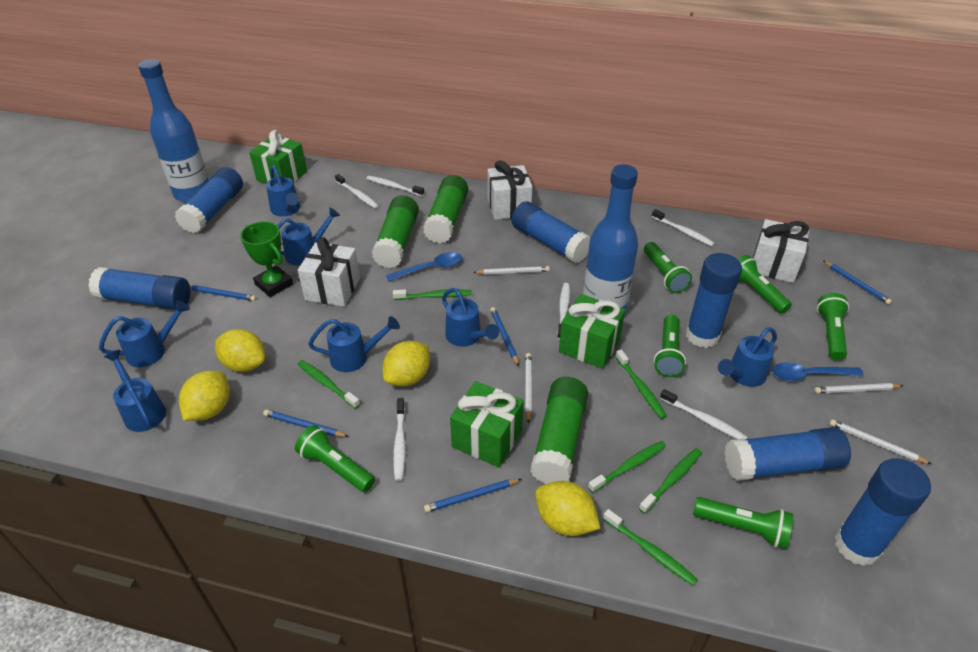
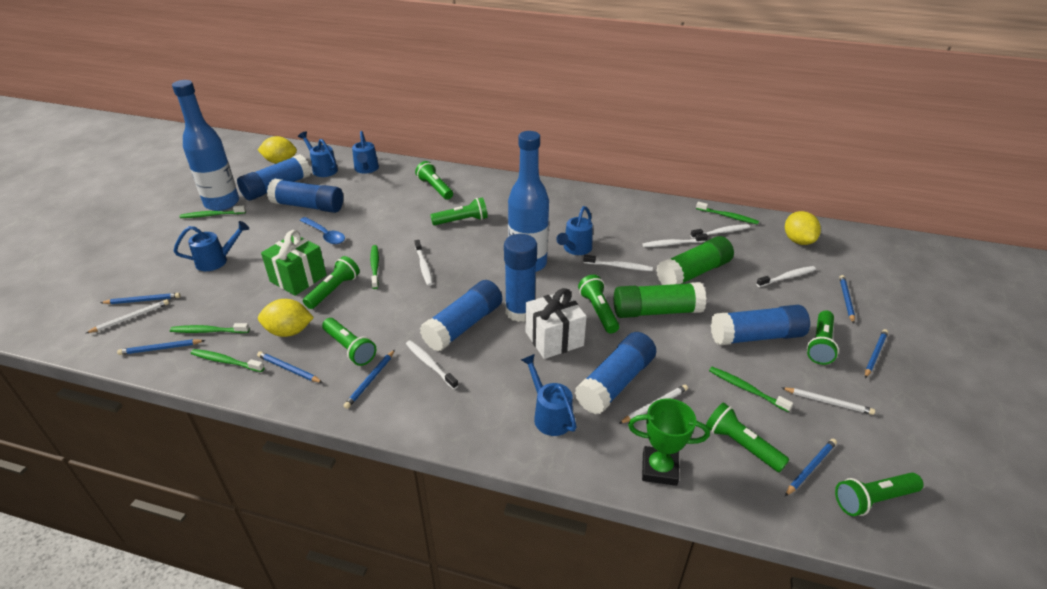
blue pencil: [190,285,256,301] [263,409,349,437] [424,479,521,512] [490,307,519,366] [824,261,892,305] = 5 -> [100,293,181,304] [117,339,205,355] [257,351,323,383] [344,350,395,409] [785,439,837,496] [840,275,855,324] [865,329,888,378] = 7
blue spoon: [386,252,462,281] [772,362,864,381] = 2 -> [300,217,345,244] = 1
blue watering can: [99,300,190,367] [104,350,166,432] [266,166,300,216] [277,207,340,266] [308,316,400,372] [442,288,499,347] [718,327,777,387] = 7 -> [174,221,249,271] [298,131,338,177] [352,131,379,174] [521,354,577,436] [556,206,593,255] = 5
green flashlight: [295,425,375,492] [644,242,692,293] [654,315,686,377] [693,497,793,549] [738,255,792,314] [817,293,849,361] = 6 -> [303,256,360,309] [322,318,376,366] [415,161,453,200] [430,197,488,225] [578,275,619,334] [706,403,789,472] [807,310,839,365] [835,473,924,516] = 8
green gift: [249,130,307,184] [450,381,524,467] [559,294,625,369] = 3 -> [261,230,326,296] = 1
green glue stick: [372,195,419,268] [423,175,468,244] [530,377,588,484] = 3 -> [614,282,706,318] [656,236,734,285] = 2
white gift: [298,237,360,307] [487,160,532,220] [753,219,809,283] = 3 -> [525,288,587,359] = 1
white pencil: [473,266,550,275] [525,353,532,423] [814,383,903,394] [829,419,931,464] = 4 -> [86,299,169,333] [619,385,688,424] [782,387,875,415] = 3
yellow lemon: [179,371,230,421] [215,329,265,372] [383,341,430,386] [535,481,600,536] = 4 -> [258,136,297,164] [258,299,314,337] [785,211,821,245] = 3

